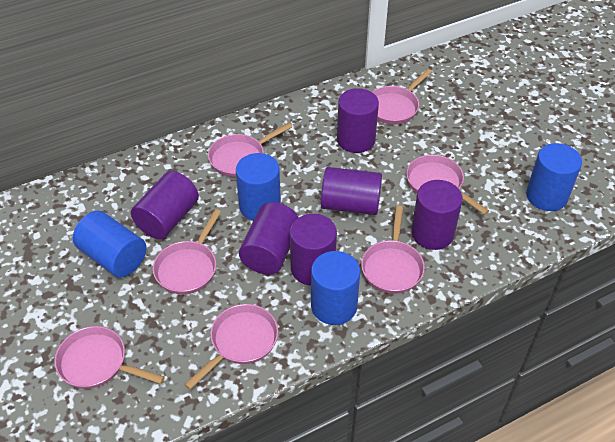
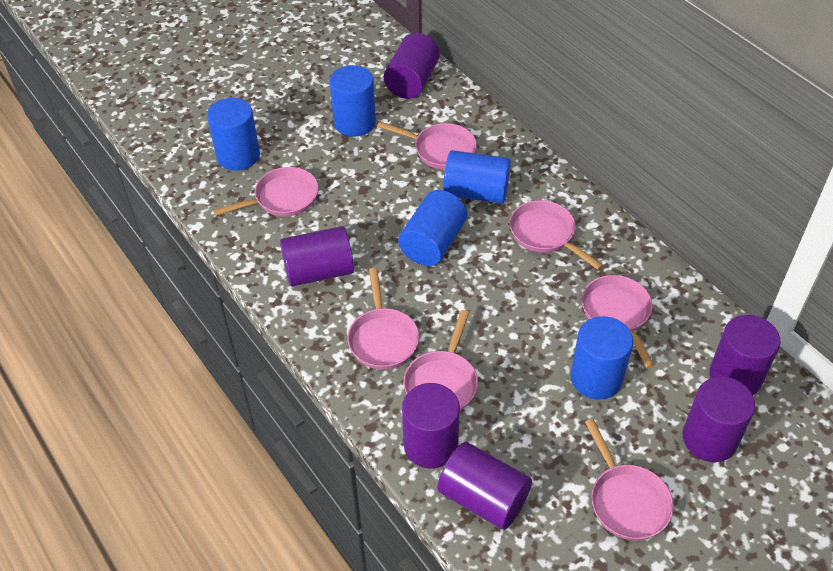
blue cylinder: [73,211,146,277] [236,153,281,221] [311,251,360,325] [526,143,582,211] = 4 -> [207,98,260,170] [330,65,376,137] [398,190,467,266] [443,150,511,204] [570,316,633,399] = 5

